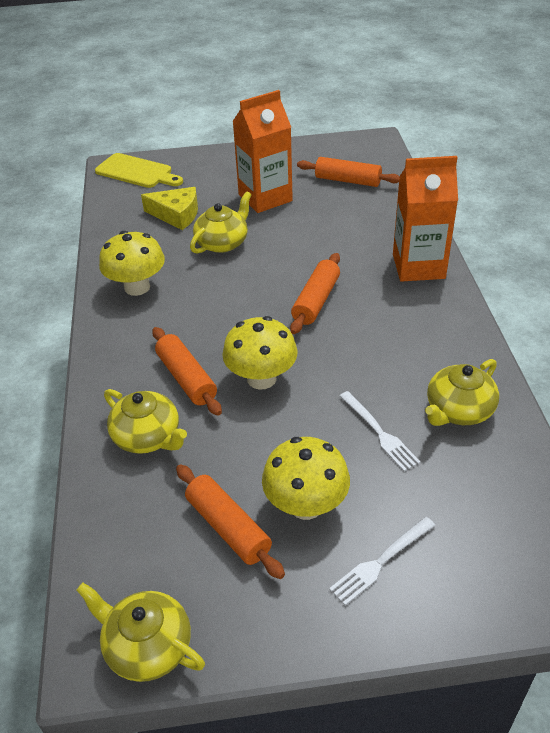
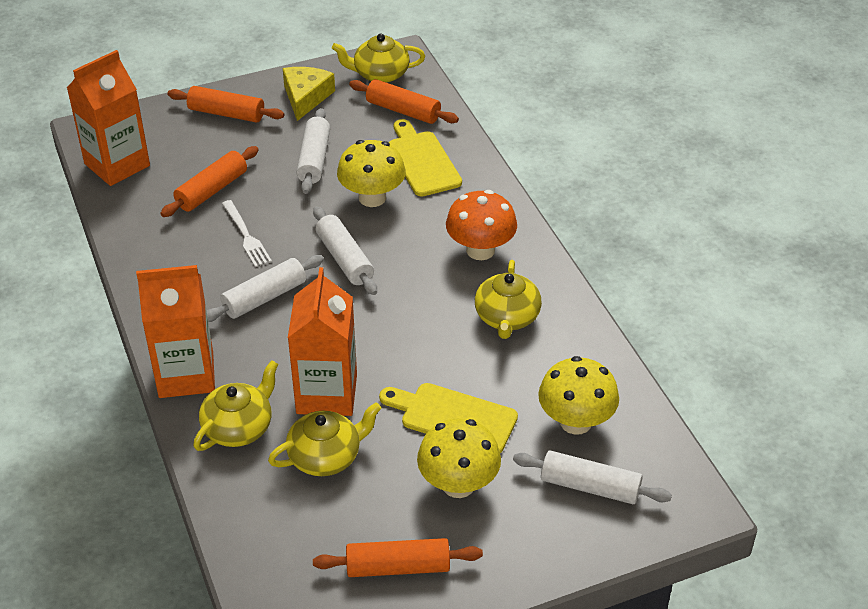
orange carton: [232,90,293,213] [393,156,458,282] = 2 -> [67,50,150,186] [136,265,215,398] [288,267,357,416] = 3
orange mushroom: none = 0 -> [446,190,517,260] = 1
white fork: [329,517,435,606] [340,391,420,472] = 2 -> [222,200,272,267] = 1
white rolling pin: none = 0 -> [207,255,324,322] [296,108,330,194] [313,207,377,295] [513,450,672,504] = 4
yellow cutting board: [95,153,183,188] = 1 -> [379,383,518,453] [389,119,462,197] = 2

